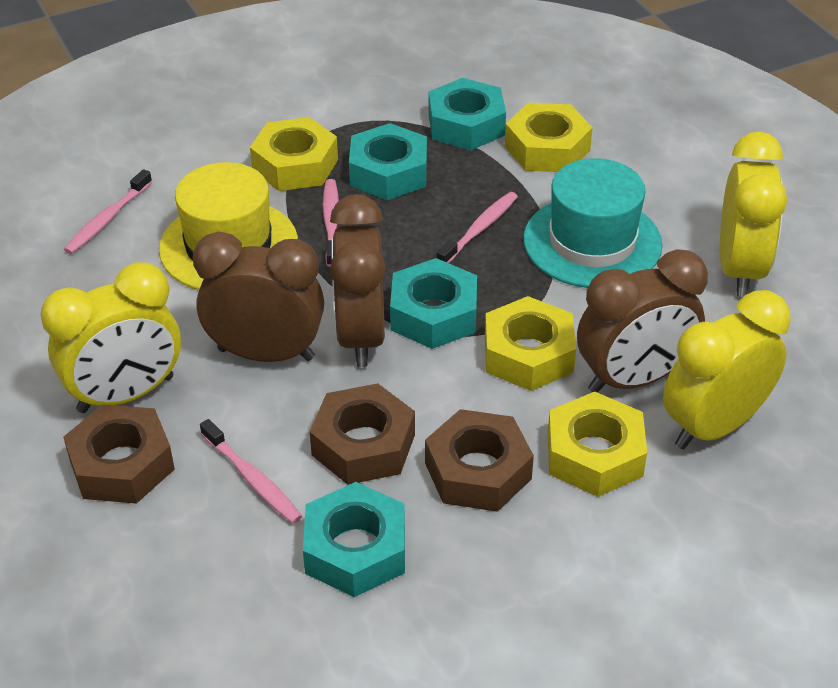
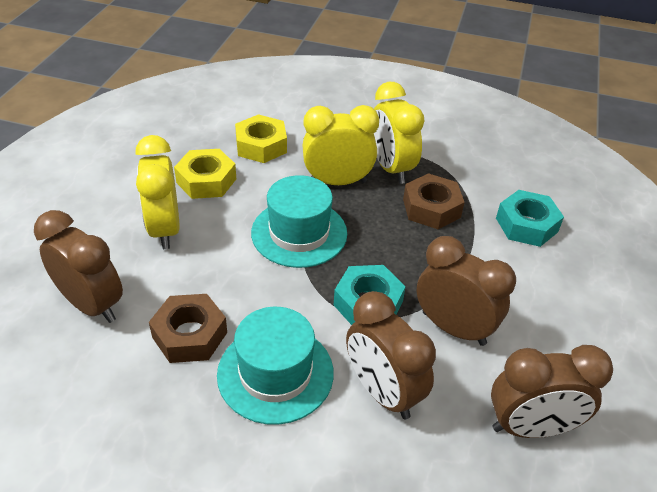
brown clock: [193,232,324,362] [330,194,385,367] [577,249,708,392] = 3 -> [34,210,123,323] [346,291,436,419] [417,236,516,346] [491,345,613,438] = 4
brown nut: [63,404,175,504] [310,383,415,485] [425,409,534,512] = 3 -> [149,294,227,363] [403,173,465,229] = 2
pink toothbrush: [64,169,152,254] [200,419,302,524] [323,179,339,267] [437,192,518,263] = 4 -> none = 0
turquoise hat: [523,158,663,288] = 1 -> [217,307,334,425] [251,175,347,268] = 2
turquoise nut: [303,482,405,597] [349,123,427,200] [390,258,477,349] [428,78,506,150] = 4 -> [334,265,406,325] [496,190,564,247] = 2
yellow hat: [159,162,298,290] = 1 -> none = 0
yellow nut: [250,117,338,191] [485,296,576,391] [505,103,593,172] [547,392,647,497] = 4 -> [174,149,236,199] [235,114,287,163] = 2

